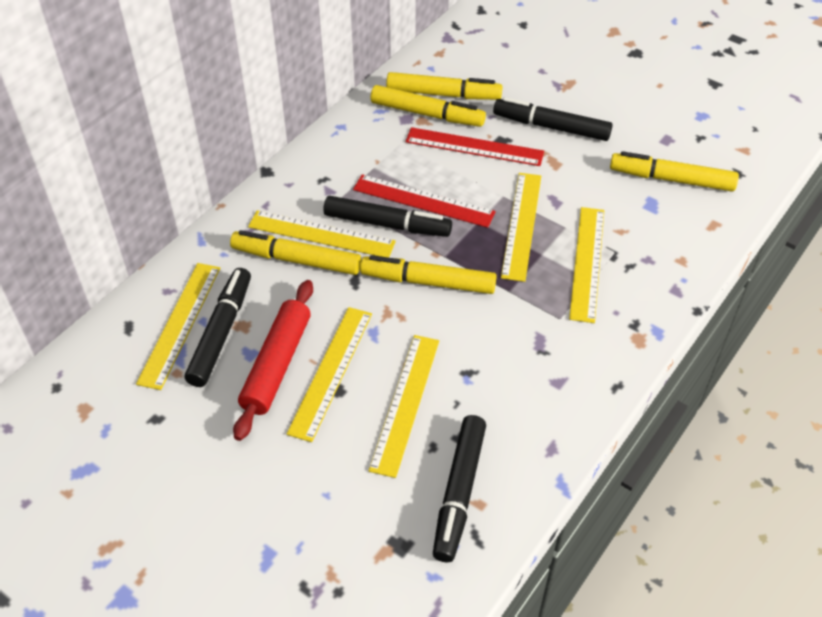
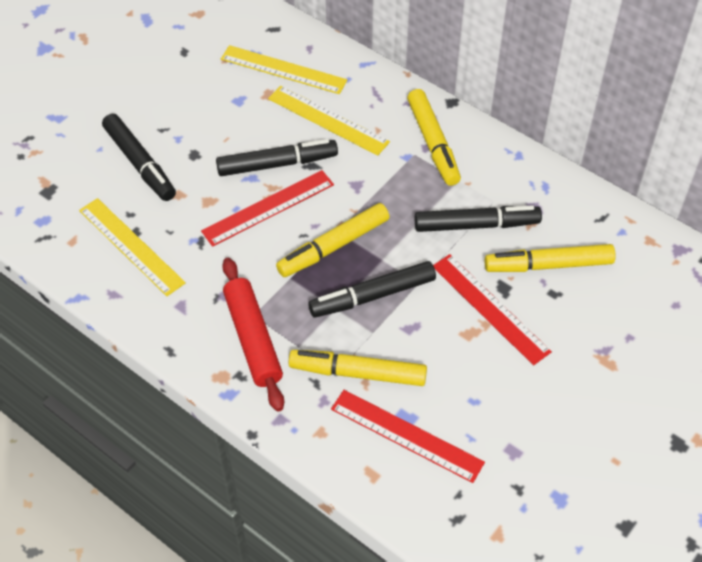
red ruler: [353,174,496,228] [405,127,544,166] = 2 -> [201,170,334,247] [331,390,485,483] [433,254,552,365] = 3
yellow marker: [230,230,361,275] [360,255,497,294] [370,85,486,127] [386,72,503,100] [610,151,739,192] = 5 -> [276,203,389,277] [288,350,427,386] [407,89,461,186] [485,244,616,272] = 4
yellow ruler: [136,263,220,390] [248,210,396,258] [286,307,372,442] [368,335,439,478] [501,173,541,282] [569,207,604,323] = 6 -> [79,198,186,296] [221,45,347,94] [268,86,390,156] = 3

